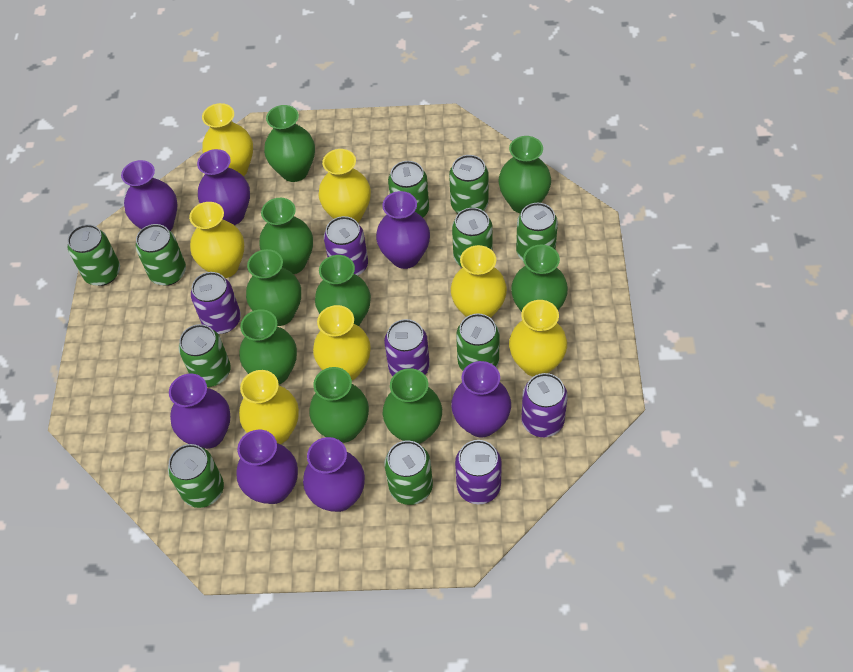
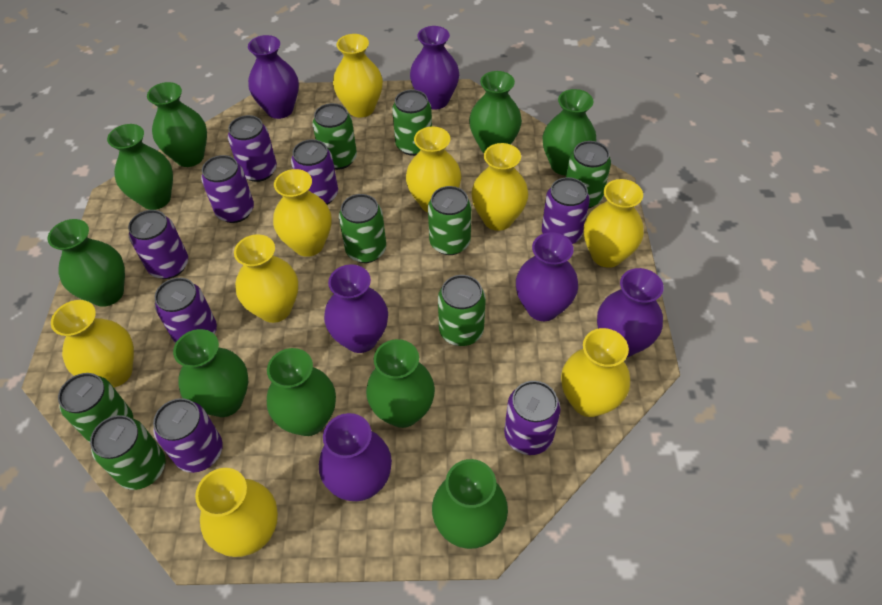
green can: [68,224,120,286] [135,224,186,286] [168,444,224,508] [179,324,231,387] [384,441,433,505] [388,161,429,217] [449,155,488,213] [452,208,493,267] [456,313,500,371] [516,203,558,260] = 10 -> [58,373,133,443] [90,415,166,490] [312,103,357,170] [339,194,386,263] [392,90,432,156] [428,186,471,255] [438,275,486,346] [566,141,611,208] = 8
purple can: [191,272,241,334] [324,216,368,276] [384,319,430,376] [455,440,502,504] [521,373,568,437] = 5 -> [128,210,188,279] [153,398,223,473] [155,278,217,344] [201,155,254,223] [228,115,277,182] [291,139,338,205] [504,381,561,455] [542,177,590,244] = 8
purple vase: [121,160,178,231] [169,373,230,449] [197,149,250,225] [236,430,298,504] [303,437,365,512] [376,191,430,269] [451,361,511,438] = 7 -> [248,35,299,119] [319,413,392,501] [324,264,388,353] [410,26,459,110] [516,232,578,321] [597,268,664,357] = 6
yellow vase: [189,202,244,278] [202,103,253,176] [239,370,299,444] [313,305,371,380] [318,149,371,222] [451,245,507,318] [509,300,567,377] = 7 -> [51,300,134,387] [195,468,278,557] [234,234,298,323] [273,169,332,257] [333,34,383,118] [406,127,461,212] [471,143,528,231] [561,328,630,417] [584,179,644,268] = 9

